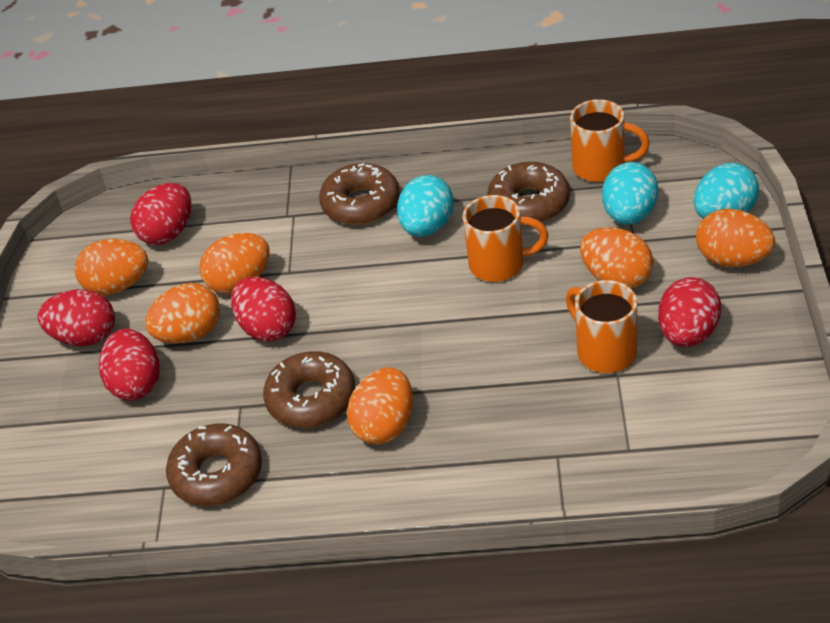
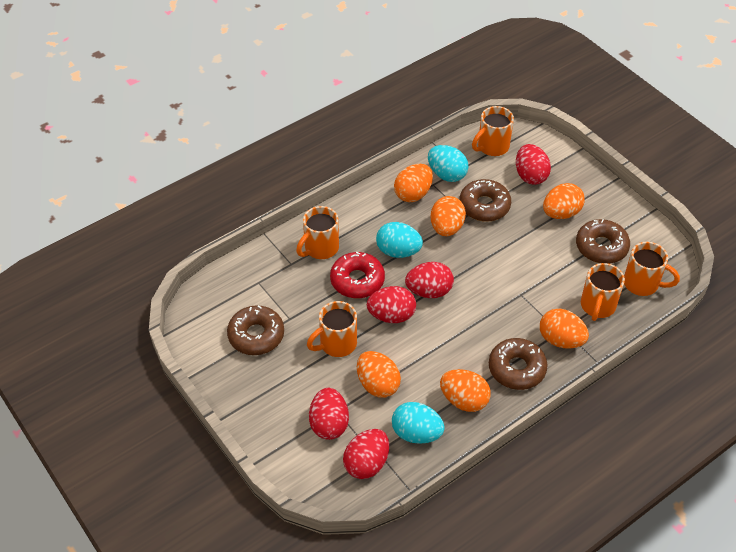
orange mug: [463,195,549,282] [566,280,637,373] [570,99,650,182] = 3 -> [296,206,339,259] [307,301,357,357] [472,106,514,156] [581,263,625,321] [624,242,680,296] = 5
red donut: none = 0 -> [330,252,385,298] = 1

